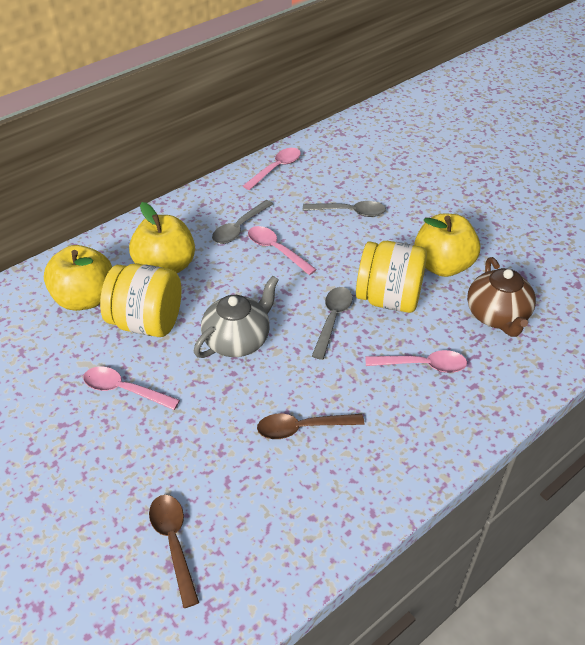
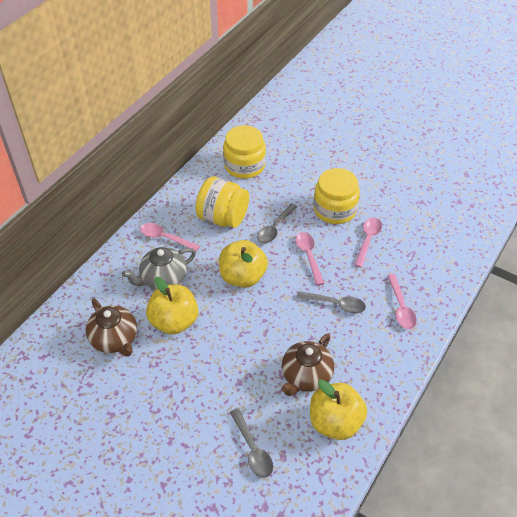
brown spoon: [149,495,199,608] [257,414,364,439] = 2 -> none = 0
brown teapot: [467,257,536,337] = 1 -> [86,299,137,357] [281,334,334,396] = 2
yellow jar: [100,263,181,337] [356,241,427,313] = 2 -> [196,177,249,228] [223,125,266,179] [313,168,360,224] = 3

